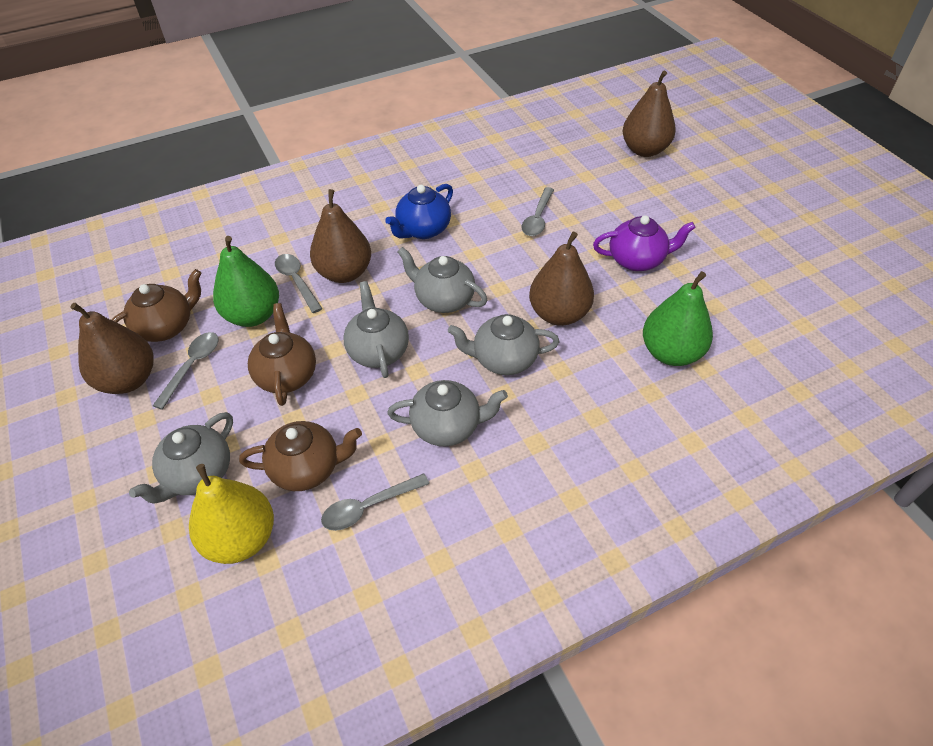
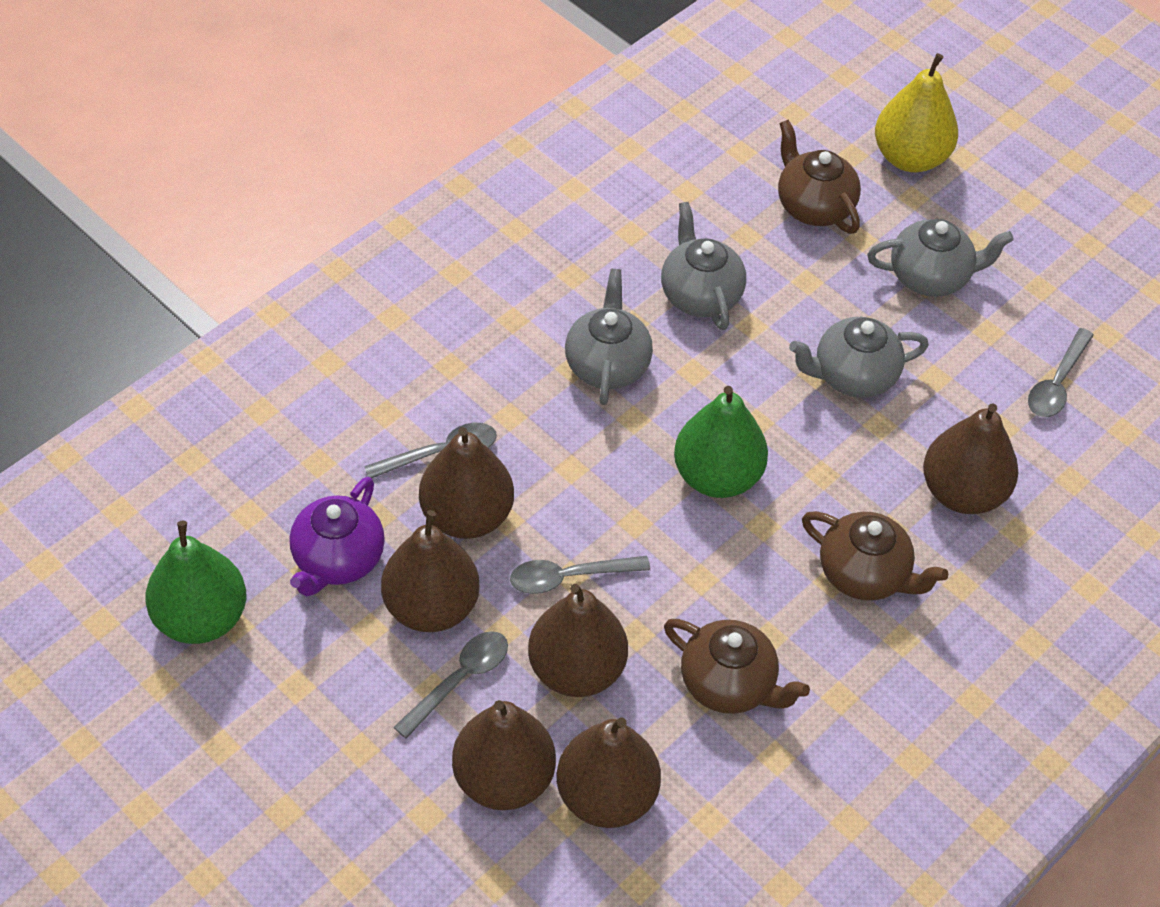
blue teapot: [385,184,453,239] = 1 -> none = 0
brown pear: [70,303,154,394] [310,189,371,283] [529,231,594,326] [622,71,676,157] = 4 -> [381,510,480,632] [419,427,514,539] [452,700,556,810] [528,584,628,697] [557,717,661,828] [923,403,1018,514] = 6
grey teapot: [129,412,233,504] [343,281,409,378] [387,380,508,446] [398,247,487,313] [448,314,560,375] = 5 -> [565,269,653,405] [661,202,746,330] [789,317,929,398] [867,219,1014,297] = 4

